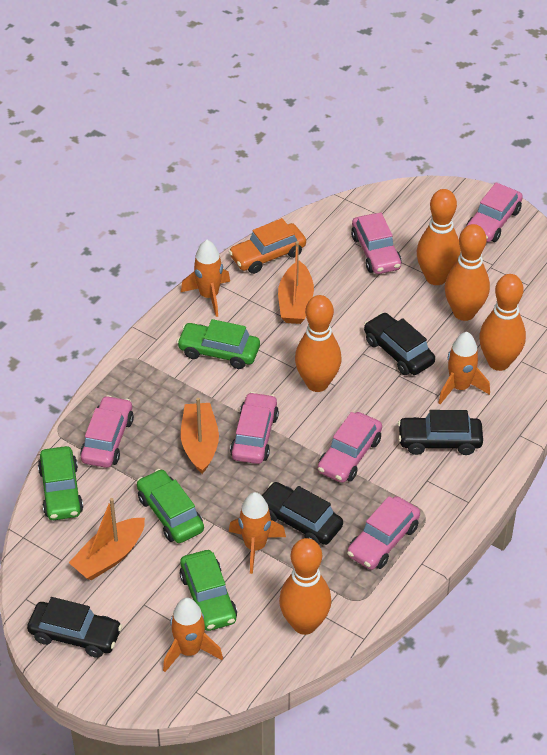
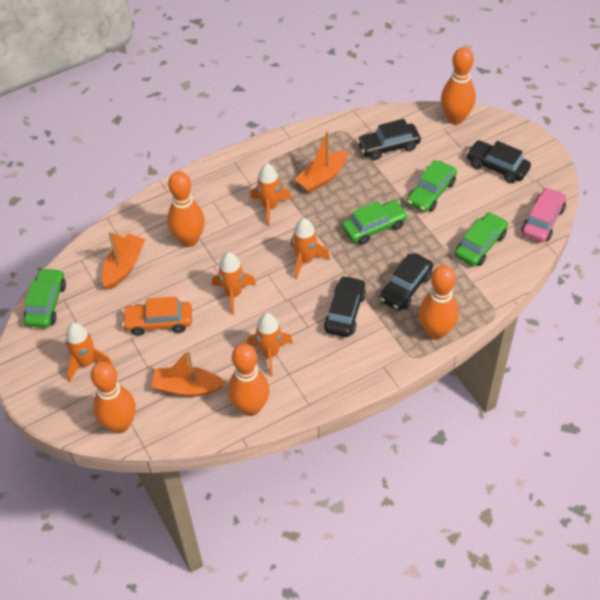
orange rocket: [163,598,223,672] [181,240,230,317] [229,492,286,574] [438,332,490,404] = 4 -> [65,323,112,382] [212,252,256,315] [247,313,293,376] [250,164,292,226] [290,218,330,280] = 5
pink car: [80,395,134,468] [230,392,279,464] [318,412,382,483] [347,496,420,570] [351,212,402,274] [466,182,523,242] = 6 -> [522,187,566,243] = 1

